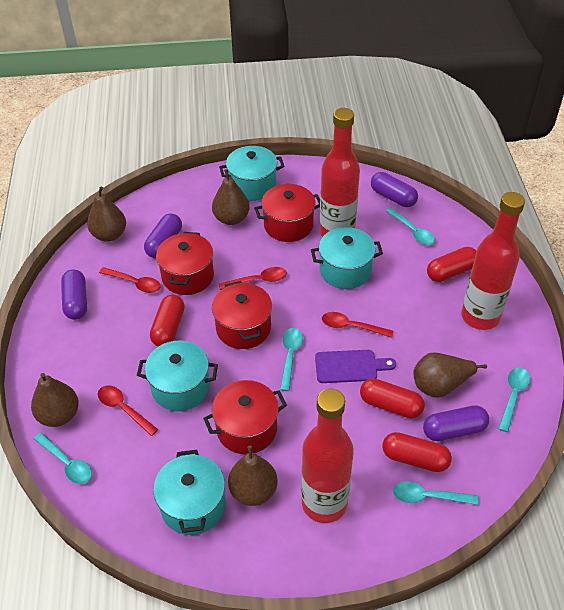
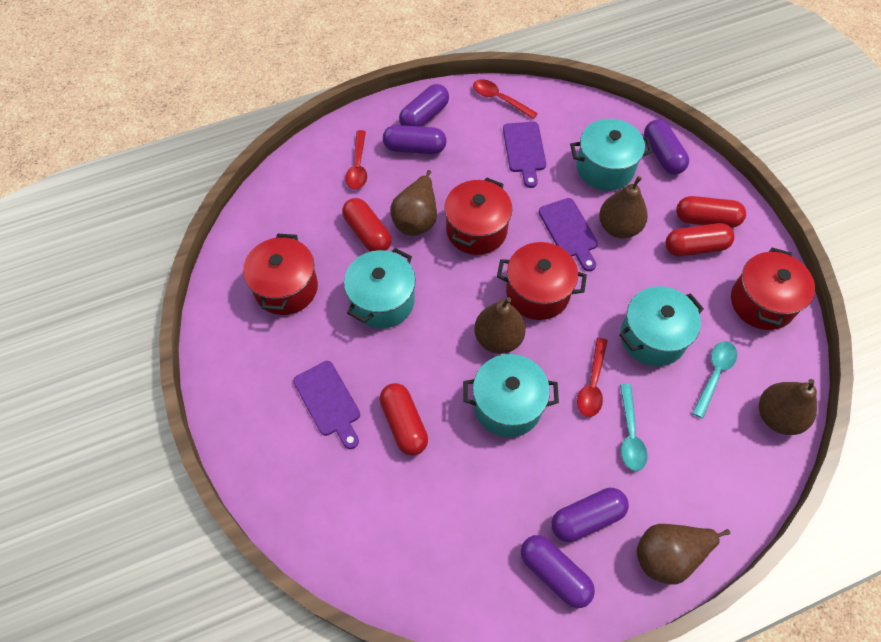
purple capsule: [61,269,87,320] [144,213,182,258] [371,172,418,207] [423,405,489,441] = 4 -> [383,125,447,154] [399,84,449,127] [521,535,595,608] [551,488,629,542] [644,120,689,175] = 5
purple cutting board: [315,350,396,383] = 1 -> [293,361,360,449] [503,122,546,188] [539,198,598,271] = 3
red bottle: [301,388,354,523] [320,108,360,237] [462,192,525,330] = 3 -> none = 0
red spoon: [98,385,158,436] [99,267,161,293] [219,267,287,290] [322,312,394,338] = 4 -> [345,130,367,190] [473,79,538,119] [577,338,608,417] = 3
turquoise spoon: [34,432,92,484] [280,328,303,391] [386,208,435,245] [393,481,479,505] [498,367,530,432] = 5 -> [620,384,647,471] [692,341,737,418] = 2

